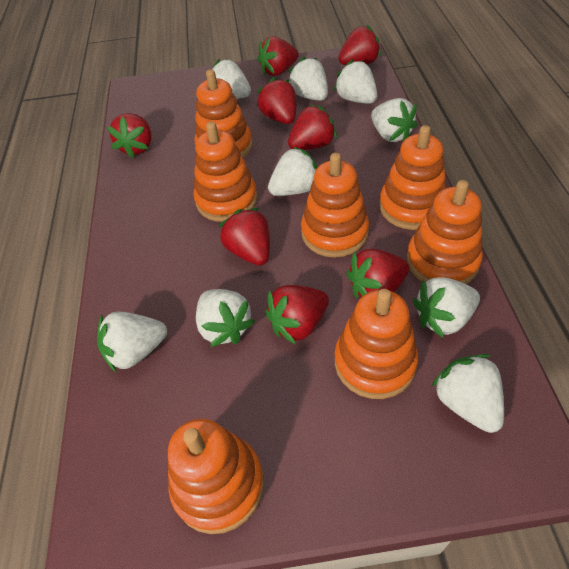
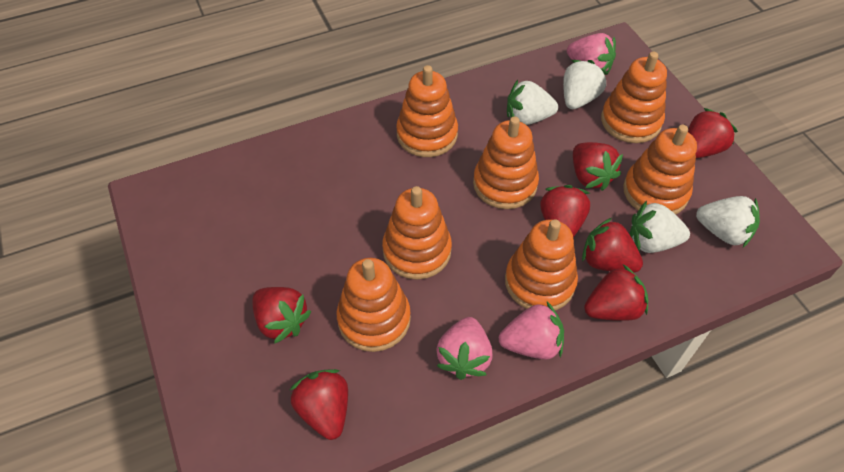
pink strawberry: none = 0 -> [436,317,493,380] [499,302,564,359] [567,33,616,73] = 3
red strawberry: [107,113,151,158] [219,208,270,266] [257,36,299,76] [257,77,296,124] [265,285,329,345] [288,105,337,150] [338,25,381,65] [346,249,409,298] = 8 -> [252,287,311,344] [290,369,348,440] [540,185,590,237] [573,142,623,191] [582,218,643,272] [584,265,649,321] [688,108,738,158] = 7
white strawberry: [97,312,167,372] [196,289,255,347] [212,59,251,99] [268,147,317,196] [289,56,328,101] [334,59,377,104] [371,98,418,142] [413,277,480,338] [431,354,504,433] = 9 -> [507,80,558,125] [563,60,608,109] [630,201,690,253] [696,196,760,247] = 4

